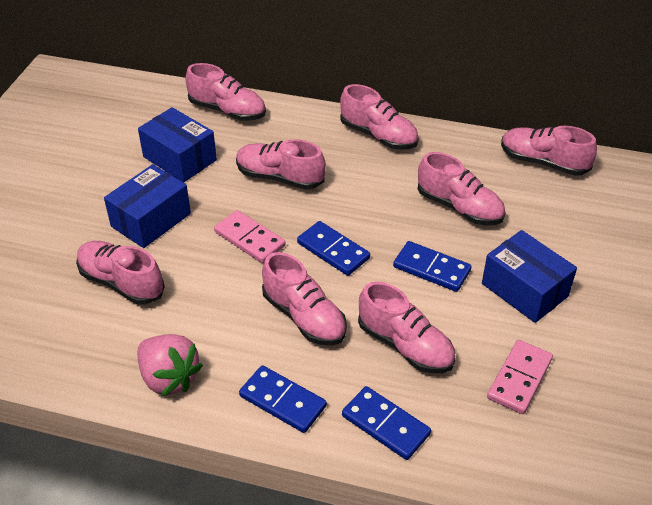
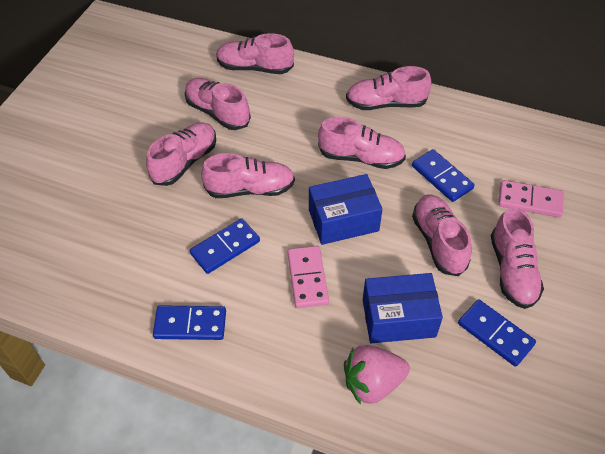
blue box: [104,164,191,248] [138,107,217,183] [482,230,577,323] = 3 -> [309,174,382,245] [363,273,443,343] = 2

